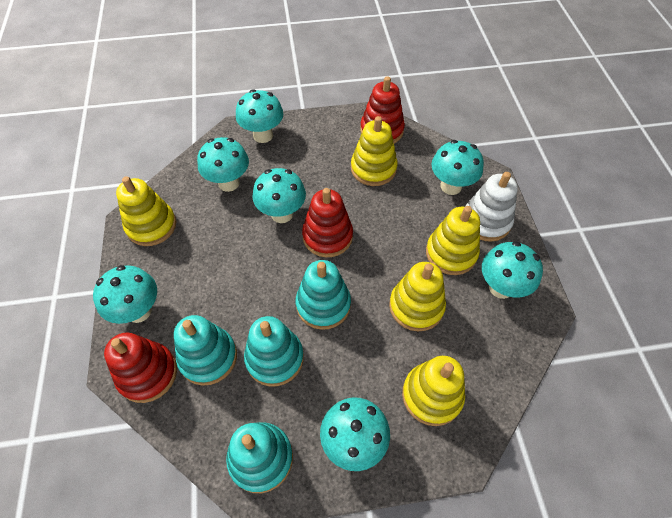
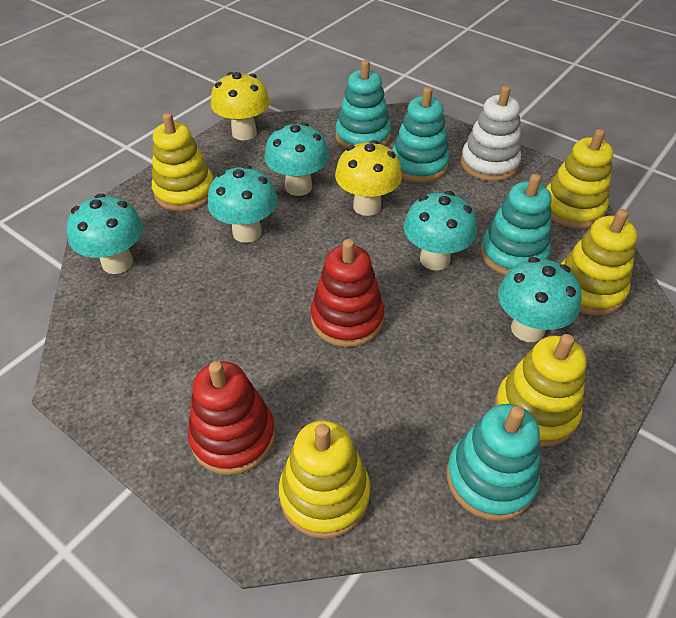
red stacking toy: [104,333,177,403] [302,188,353,257] [360,76,405,144] = 3 -> [188,361,275,475] [311,239,384,347] = 2
turquoise mushroom: [93,265,157,324] [197,137,249,192] [236,89,283,143] [253,168,306,223] [320,398,390,471] [432,140,484,195] [482,241,543,299] = 7 -> [67,194,143,274] [208,165,278,243] [264,122,329,196] [404,191,477,270] [498,257,582,342] = 5
yellow mushroom: none = 0 -> [211,72,270,140] [335,140,402,216] = 2

